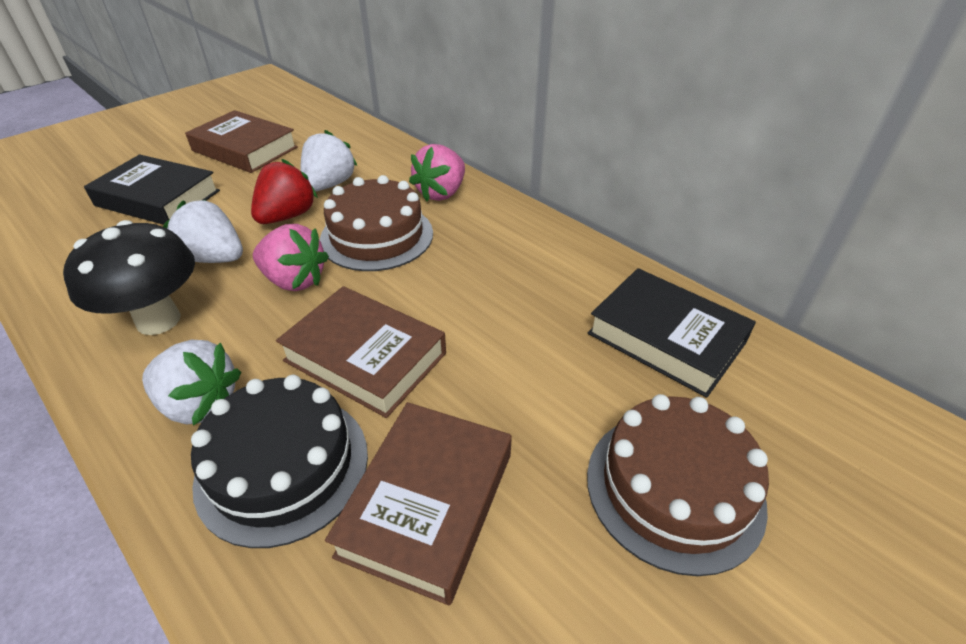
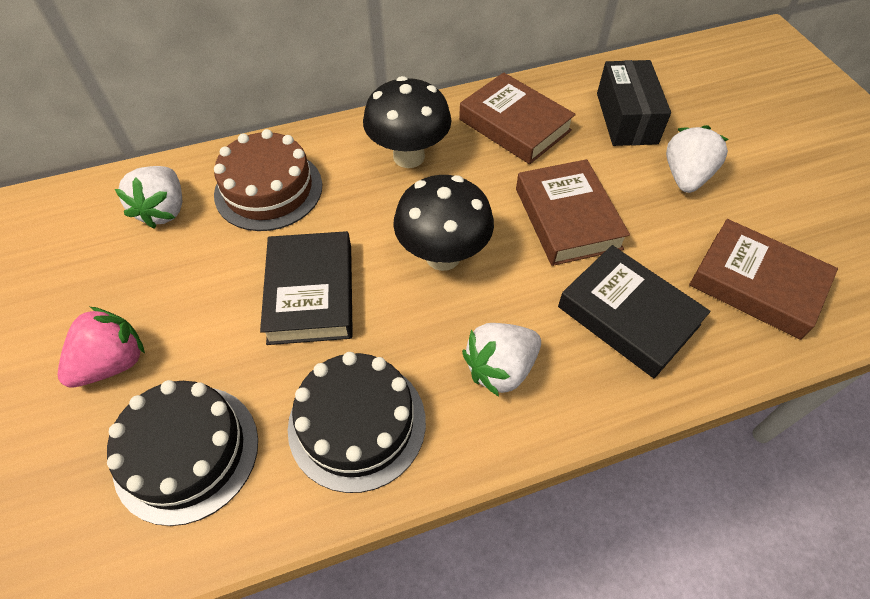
black box: none = 0 -> [597,60,671,146] = 1
black cake: [191,375,368,548] = 1 -> [107,380,258,526] [288,352,426,493] = 2
black mushroom: [63,220,195,335] = 1 -> [363,76,452,168] [393,175,494,271] = 2
brown cake: [320,175,433,271] [587,394,769,576] = 2 -> [214,129,322,231] = 1
pink strawberry: [253,224,329,291] [409,144,465,201] = 2 -> [58,307,145,388] = 1
red strawberry: [251,159,318,224] = 1 -> none = 0

